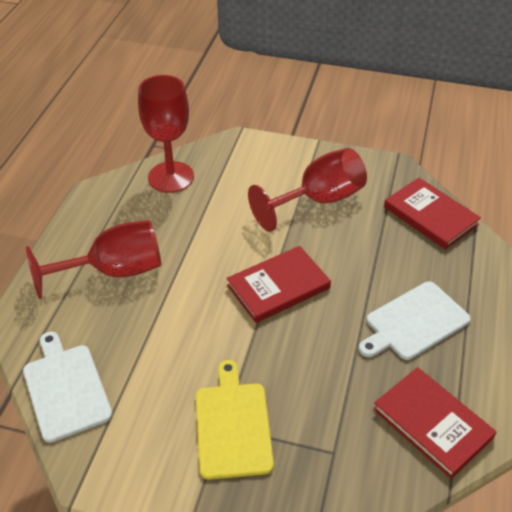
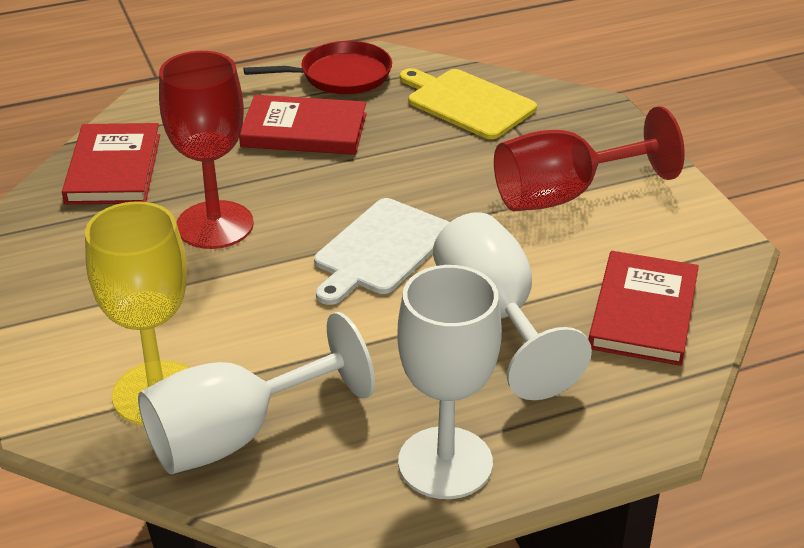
red goblet: [26,220,161,299] [138,75,194,193] [248,148,367,232] = 3 -> [159,51,254,249] [494,106,685,211] = 2
red pan: none = 0 -> [244,41,392,94] = 1
white cutting board: [23,332,113,443] [359,282,471,360] = 2 -> [314,198,450,305] = 1
white goblet: none = 0 -> [138,312,375,474] [397,265,502,499] [433,212,592,400] = 3
yellow goblet: none = 0 -> [85,201,190,425] = 1

